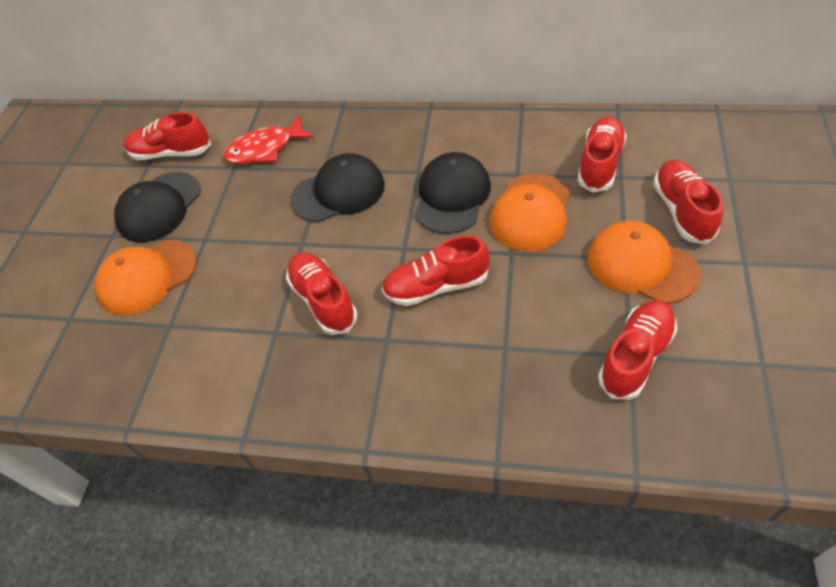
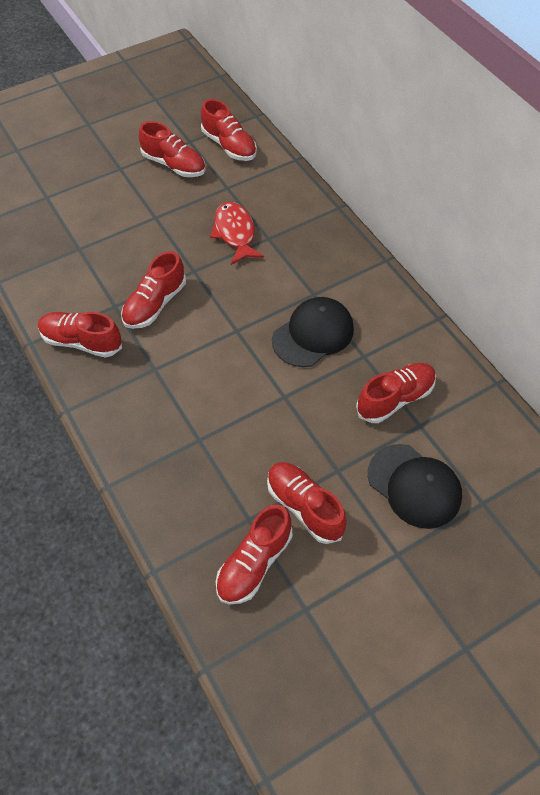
black cap: [114,172,201,242] [291,153,385,222] [415,152,491,234] = 3 -> [272,297,354,367] [368,444,462,529] = 2
orange cap: [95,240,197,315] [490,173,570,251] [588,220,701,304] = 3 -> none = 0
red shoe: [124,112,211,160] [286,252,358,335] [382,235,490,306] [578,116,627,193] [598,300,677,400] [653,160,723,245] = 6 -> [38,312,122,358] [121,251,186,329] [139,121,206,177] [201,99,257,161] [216,505,292,604] [267,462,347,544] [356,363,436,423] = 7

